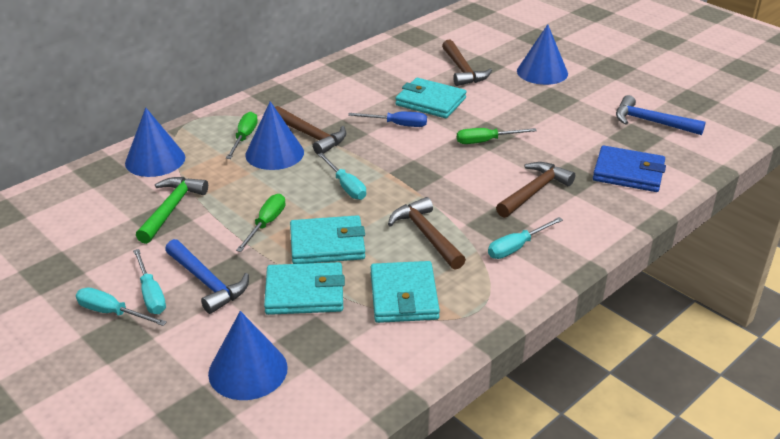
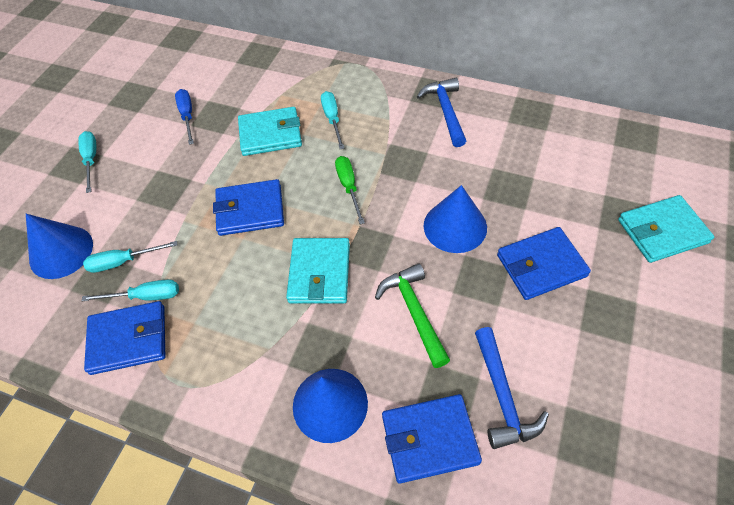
blue cone: [125,108,185,177] [208,311,288,400] [245,101,304,170] [517,24,568,85] = 4 -> [26,214,93,279] [293,369,368,443] [424,185,487,253] = 3
blue wallet: [593,145,666,192] = 1 -> [84,301,165,375] [213,179,284,236] [382,394,482,484] [497,227,591,300] = 4
brown hammer: [275,106,346,155] [388,197,466,270] [442,40,492,86] [496,162,575,218] = 4 -> none = 0
green screwdriver: [226,112,258,159] [236,194,285,252] [457,128,537,144] = 3 -> [335,156,365,224] = 1
turquoise wallet: [264,262,345,315] [290,215,365,264] [371,261,440,323] [395,78,467,118] = 4 -> [238,107,302,156] [286,238,350,304] [618,195,714,263] = 3

